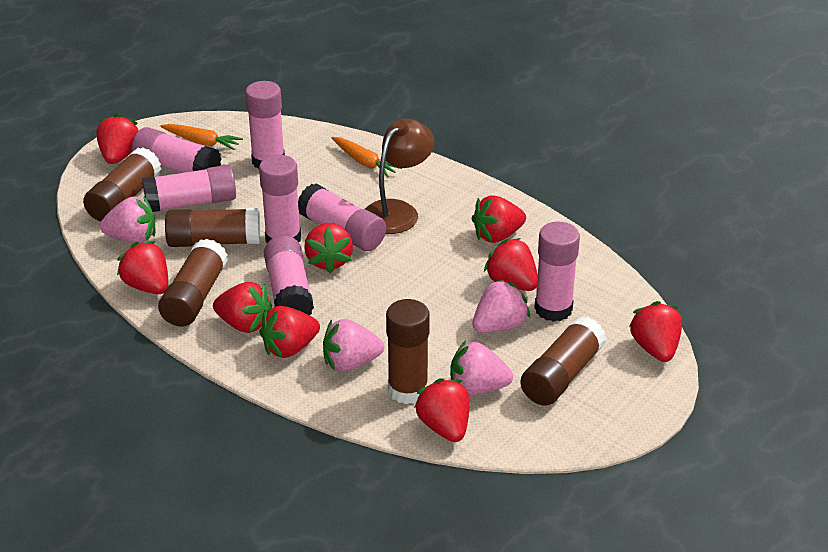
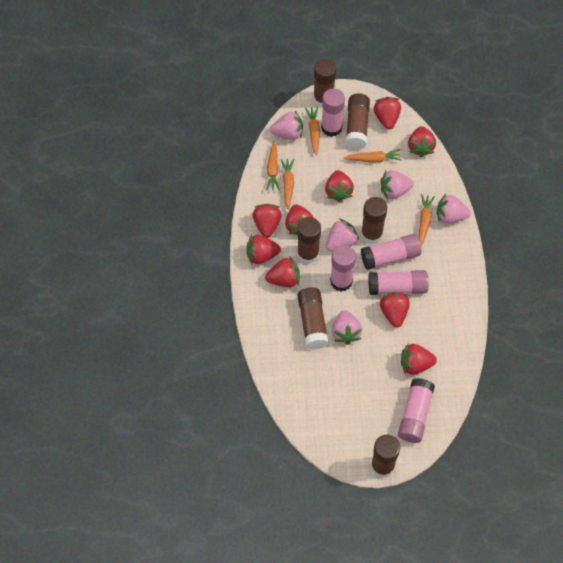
brown glue stick: [83,147,161,221] [158,239,228,327] [165,208,261,247] [386,299,430,404] [521,316,606,406] = 5 -> [297,217,321,264] [297,287,329,349] [313,59,336,107] [346,93,370,150] [361,197,387,244] [371,435,400,478] = 6
brown lamp: [365,119,434,234] = 1 -> none = 0
orange carrot: [160,124,243,150] [332,137,402,177] = 2 -> [266,141,280,191] [281,159,294,209] [305,107,320,155] [344,149,402,163] [419,194,435,246] = 5
pink glue stick: [132,127,221,173] [142,165,236,212] [245,81,285,169] [259,155,301,243] [264,235,314,315] [298,184,386,251] [534,222,580,322] = 7 -> [321,88,345,137] [330,245,356,291] [361,234,422,270] [368,270,429,295] [398,378,435,443] = 5
pink strawberry: [100,197,155,244] [323,319,384,372] [450,340,513,395] [472,279,530,333] = 4 -> [270,111,303,140] [326,218,359,251] [332,310,362,345] [381,170,414,199] [437,194,471,224] = 5

